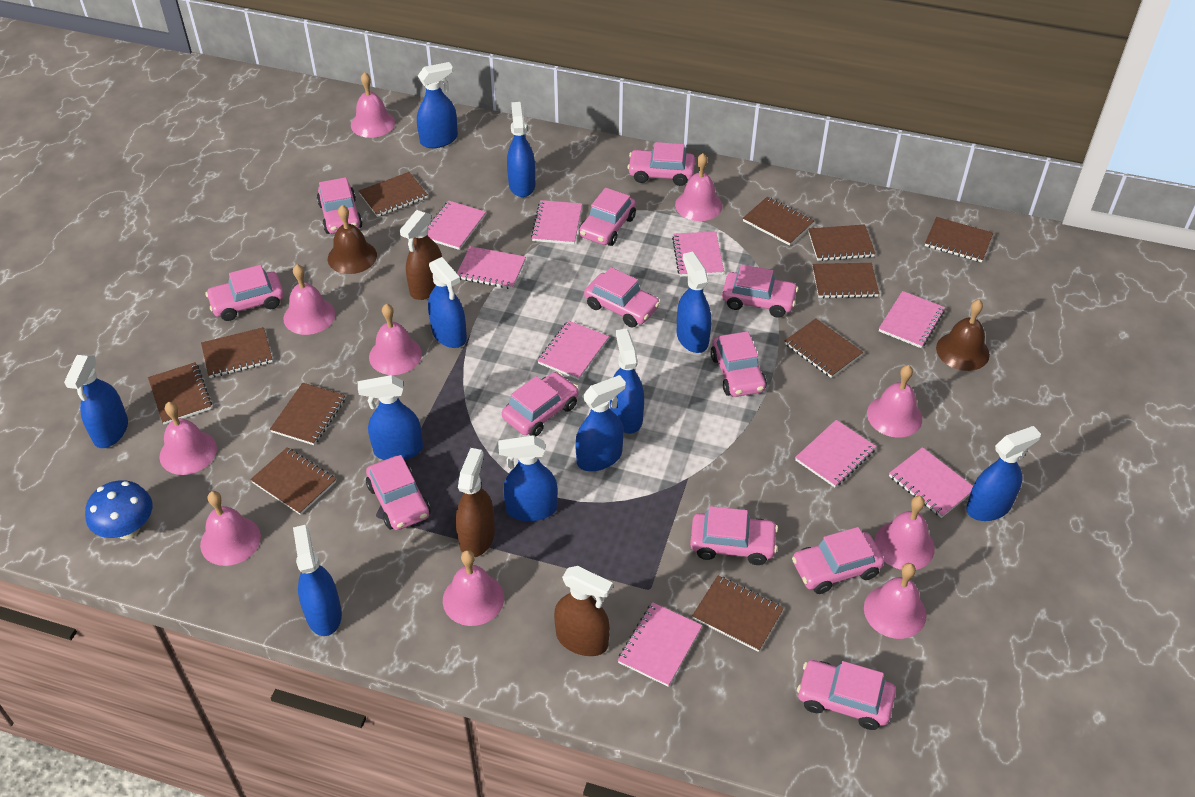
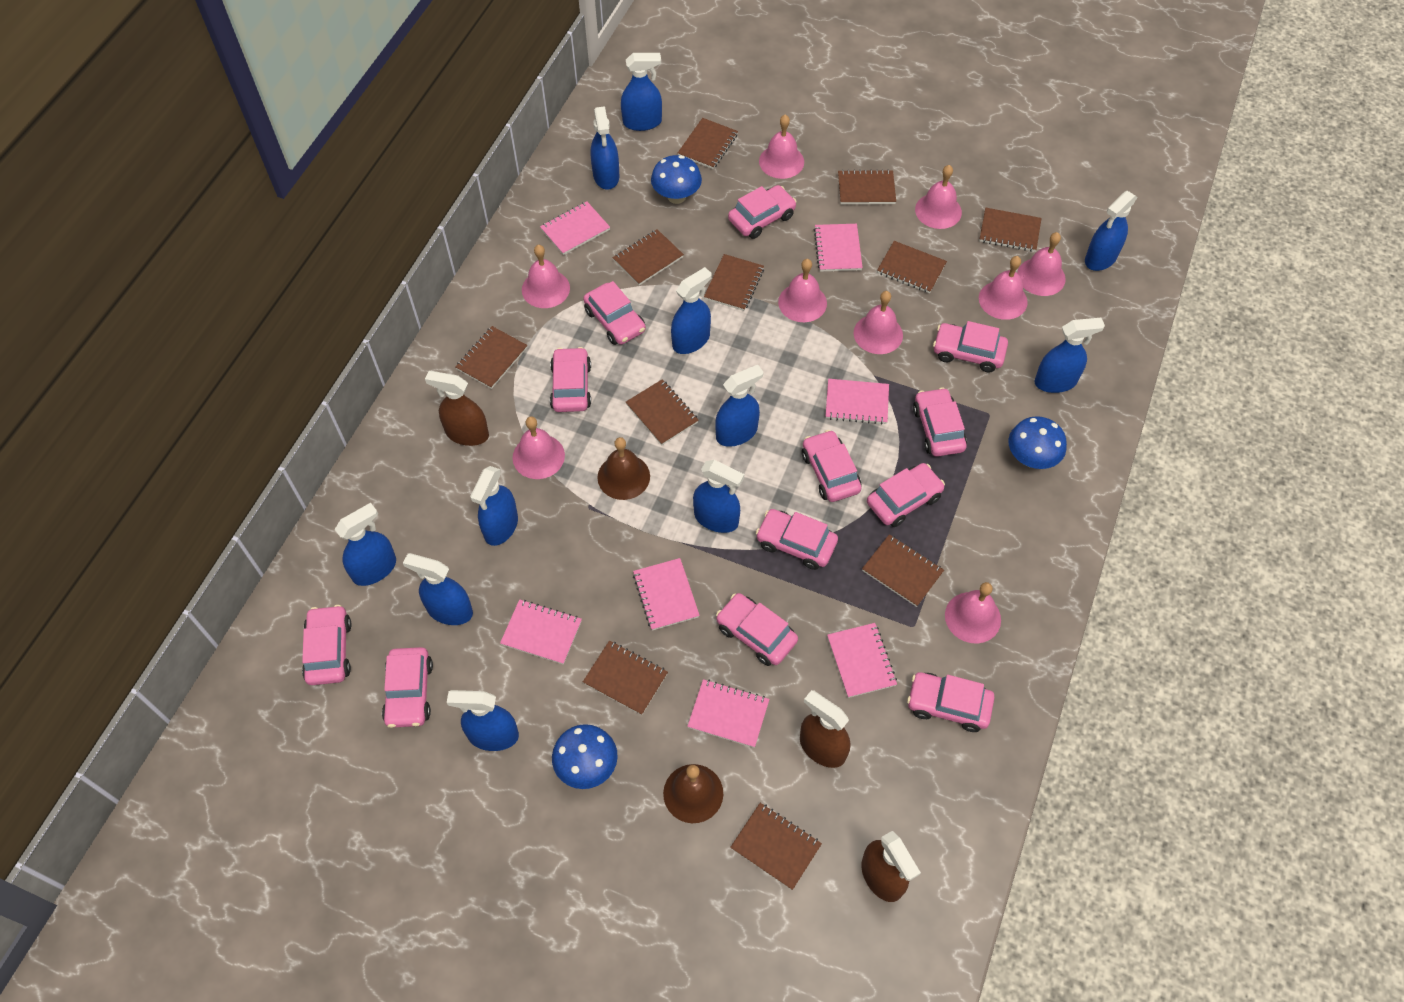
blue mushroom: [85,480,152,539] = 1 -> [552,724,618,789] [651,155,702,204] [1009,416,1067,469] = 3
pink bell: [159,402,217,475] [200,491,261,566] [283,264,335,335] [351,72,395,138] [369,304,422,375] [443,550,504,626] [675,153,722,221] [864,563,927,639] [867,365,922,438] [874,496,935,570] = 10 -> [513,416,565,479] [522,245,570,308] [759,115,804,179] [778,259,827,322] [854,291,903,354] [915,165,962,229] [945,582,1001,643] [979,256,1028,320] [1017,232,1066,296] = 9
pink notebook: [427,200,486,250] [457,246,526,289] [531,200,582,244] [537,320,609,380] [618,602,702,687] [672,231,724,277] [795,420,877,487] [879,291,945,348] [889,447,973,518] = 9 -> [500,599,582,665] [540,201,610,255] [633,558,700,631] [687,679,769,748] [814,224,863,272] [825,379,889,425] [827,623,897,698] = 7

